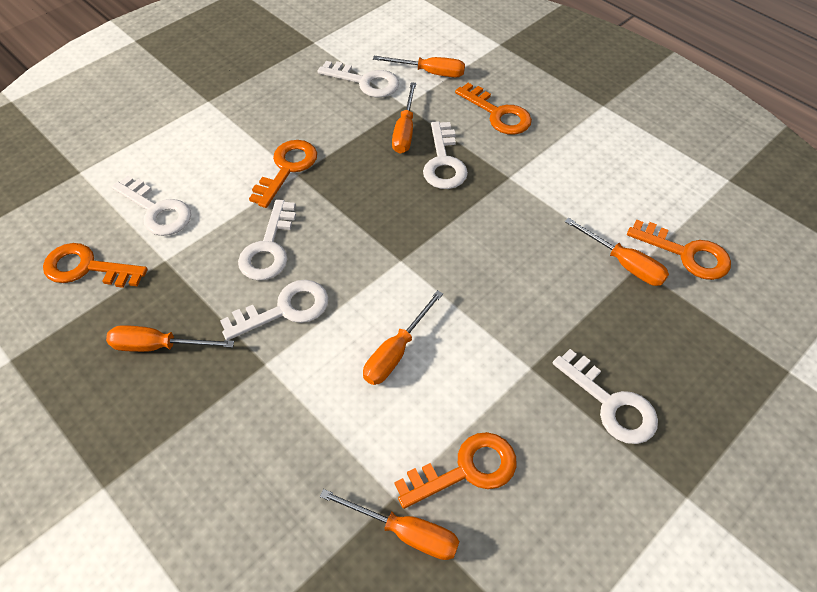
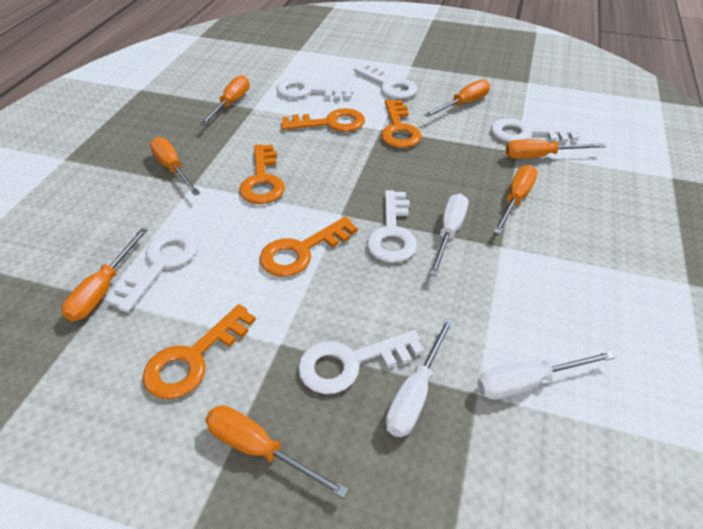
orange screwdriver: [106,325,234,352] [320,489,459,560] [363,290,443,385] [373,56,465,77] [392,82,416,153] [565,218,669,286] = 6 -> [62,228,148,322] [150,137,200,196] [200,75,250,126] [205,405,349,498] [424,79,490,117] [493,165,538,234] [506,139,606,159] = 7
white screwdriver: none = 0 -> [386,318,454,437] [429,194,468,276] [477,351,616,399] = 3

